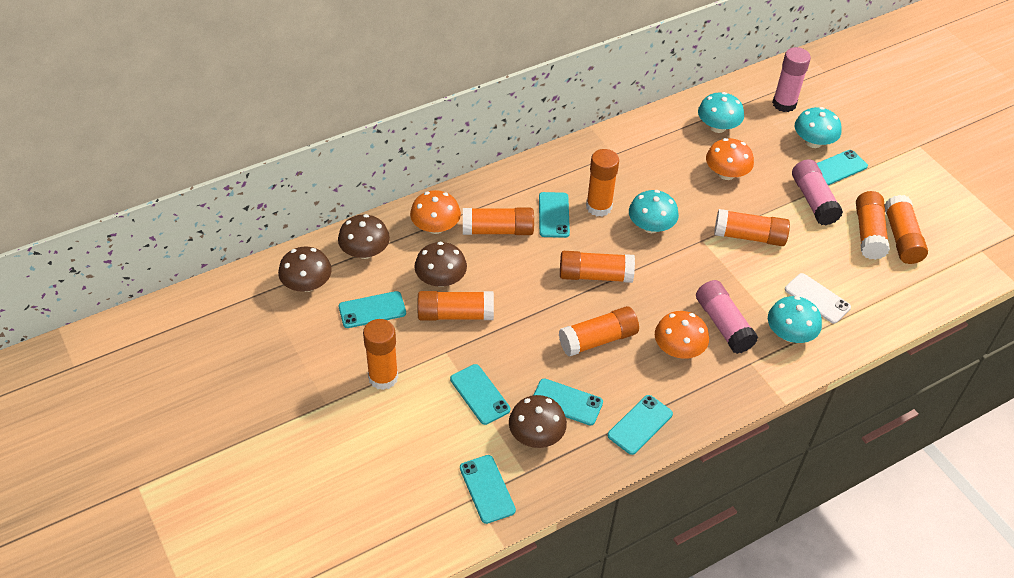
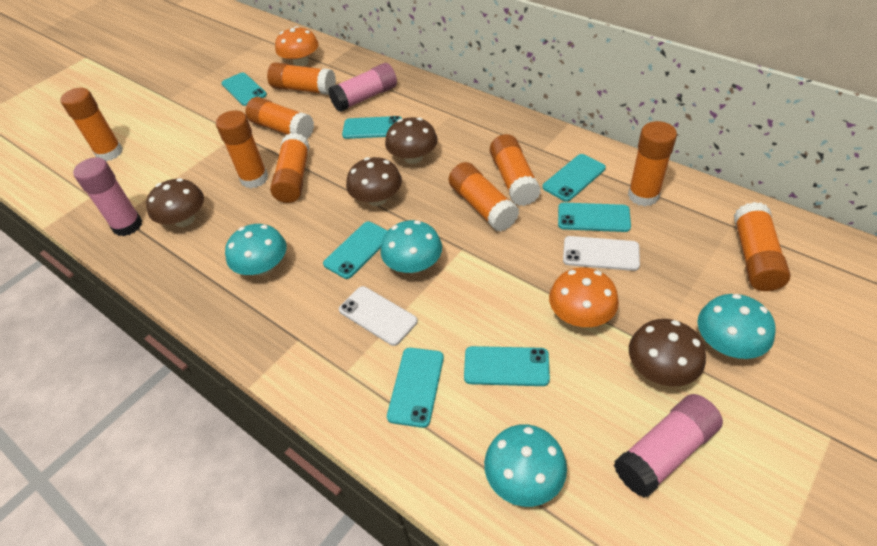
orange mushroom: [410,190,461,234] [655,311,709,359] [706,138,754,180] = 3 -> [275,26,319,66] [549,267,619,327] = 2
white phone: [785,273,851,324] = 1 -> [339,286,418,346] [563,236,640,271] = 2

